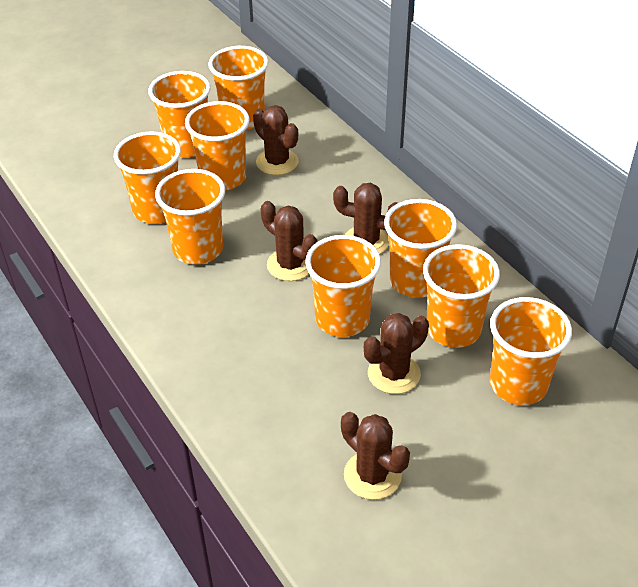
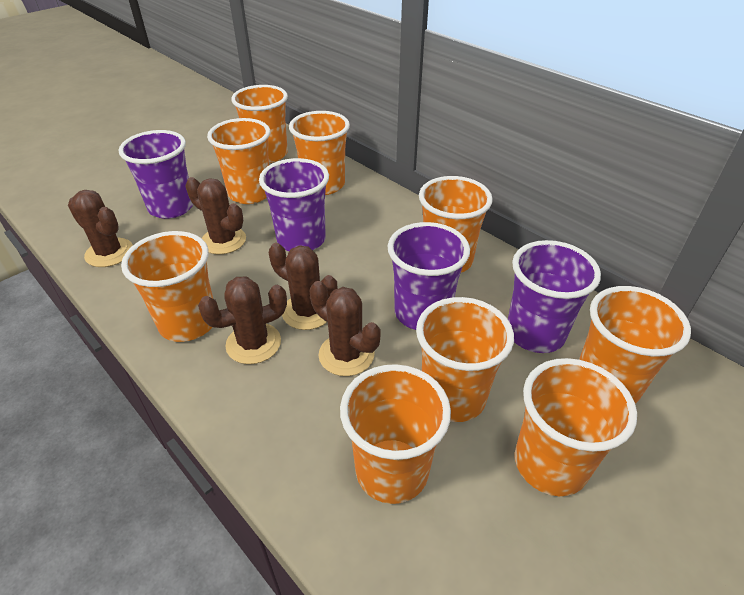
purple cup: none = 0 -> [119,130,193,219] [259,158,329,251] [388,222,470,330] [508,240,601,353] = 4

